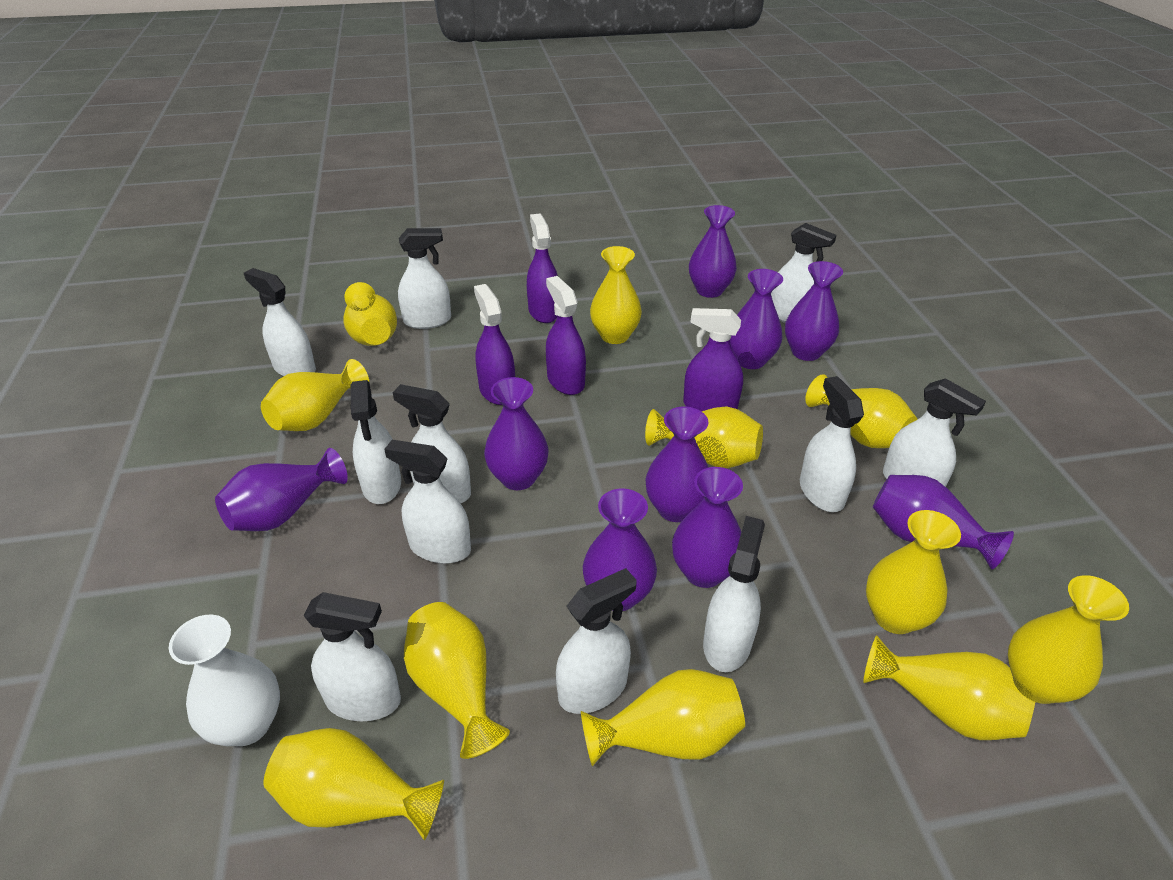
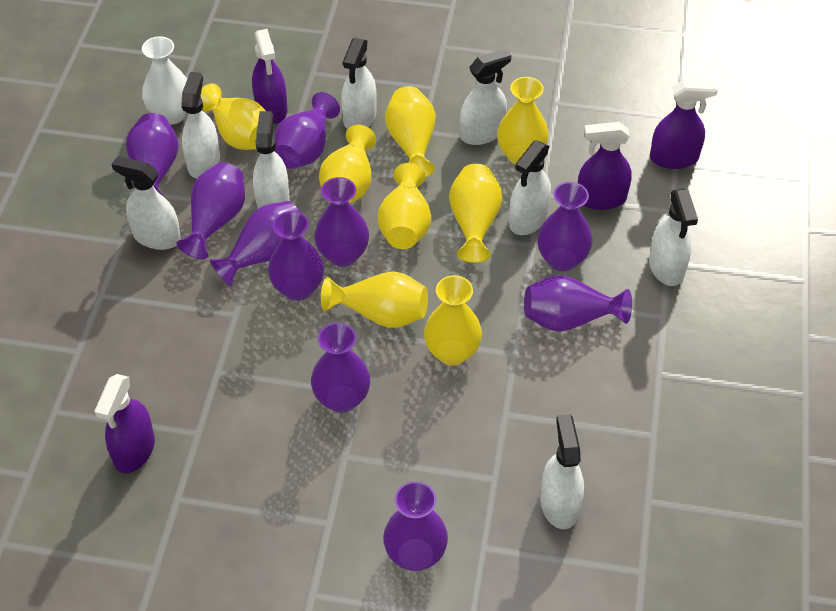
purple vase: [215,448,348,531] [484,377,549,490] [583,488,657,611] [645,407,709,522] [672,467,743,588] [689,205,737,298] [730,269,783,369] [785,261,843,361] [873,475,1014,569] = 9 -> [126,113,179,198] [177,162,245,259] [210,201,301,286] [268,211,324,301] [274,92,340,169] [311,323,370,413] [314,177,369,267] [383,481,448,571] [524,275,632,332] [537,182,592,271] = 10
white spray bottle: [244,268,316,376] [304,592,401,721] [350,380,401,504] [384,440,471,564] [393,384,471,503] [398,228,451,329] [556,568,637,714] [703,516,765,672] [771,223,836,323] [800,376,864,512] [883,378,986,487] = 11 -> [112,156,181,250] [181,72,220,179] [253,111,289,209] [341,38,377,129] [460,49,511,145] [509,140,551,235] [540,414,584,529] [649,189,698,286] = 8
yellow vase: [261,359,369,431] [263,728,444,840] [343,282,397,346] [404,602,510,759] [581,669,745,766] [590,246,642,344] [645,406,763,468] [805,374,918,448] [863,635,1037,740] [866,510,961,634] [1008,575,1129,704] = 11 -> [201,83,266,150] [319,125,376,203] [321,271,428,328] [378,163,431,249] [385,86,436,177] [424,275,482,365] [449,164,502,263] [497,77,549,164] = 8

